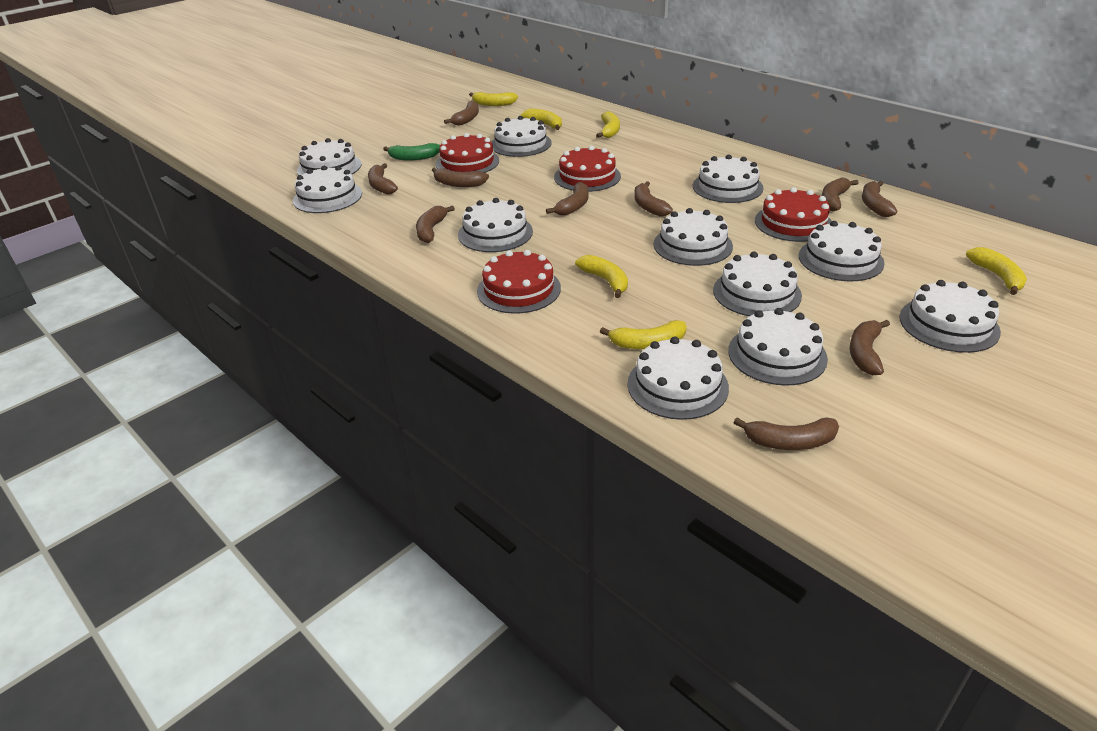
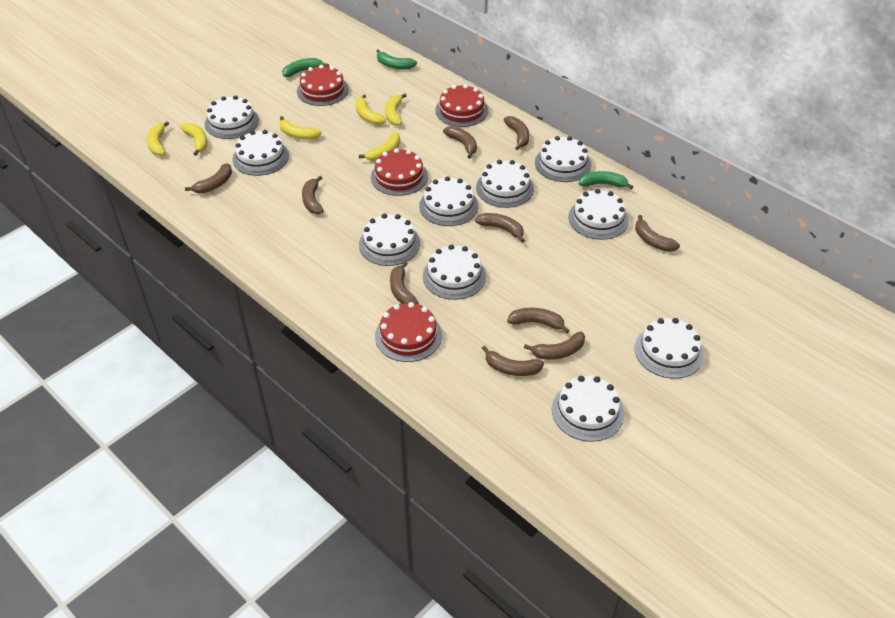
green banana: [383,143,440,161] = 1 -> [282,58,329,77] [376,49,417,70] [579,171,633,189] = 3
white cake: [293,166,362,213] [297,138,362,175] [458,198,533,252] [492,116,551,157] [627,336,729,420] [653,208,733,266] [693,154,763,203] [713,252,802,316] [728,308,828,386] [799,221,885,281] [899,280,1001,353] = 11 -> [205,96,259,139] [233,130,289,176] [359,214,420,266] [419,176,478,226] [423,245,486,300] [476,160,534,208] [535,136,591,182] [552,376,624,442] [568,189,629,240] [635,318,704,379] = 10

